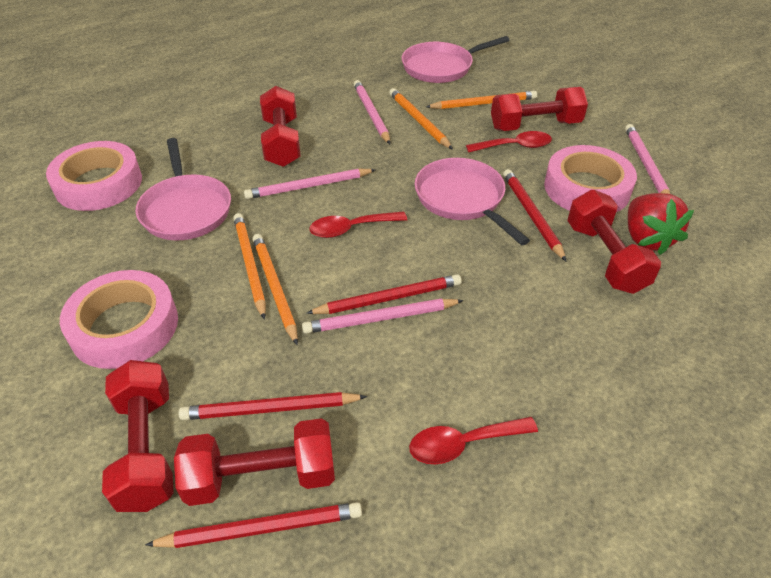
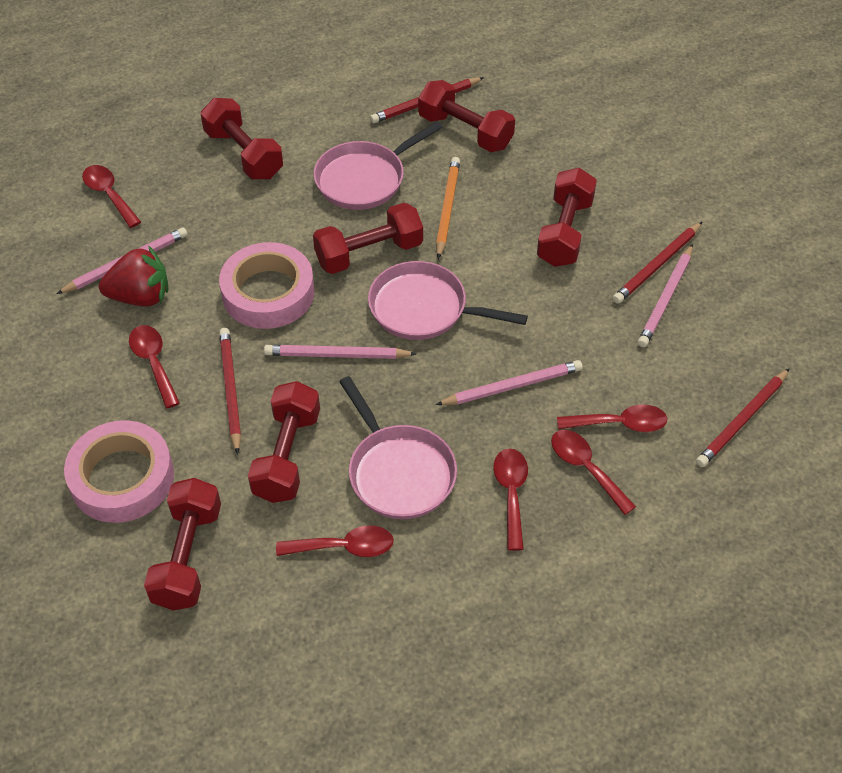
orange pencil: [233,213,266,320] [252,234,298,345] [389,88,453,150] [426,91,537,109] = 4 -> [436,157,460,259] = 1
pink tape: [46,141,142,211] [60,270,178,369] [544,145,637,212] = 3 -> [64,420,174,523] [219,242,315,329] = 2
red dumbbell: [102,360,174,512] [174,418,335,506] [260,86,301,167] [491,87,588,131] [567,190,661,294] = 5 -> [144,478,221,610] [201,98,283,179] [248,381,320,503] [313,203,423,274] [418,80,515,152] [537,168,597,267] = 6
red spoon: [309,211,407,238] [409,417,538,464] [466,131,552,153] = 3 -> [82,165,141,228] [129,325,180,408] [276,525,394,557] [493,448,528,551] [551,430,636,515] [557,404,667,432] = 6

